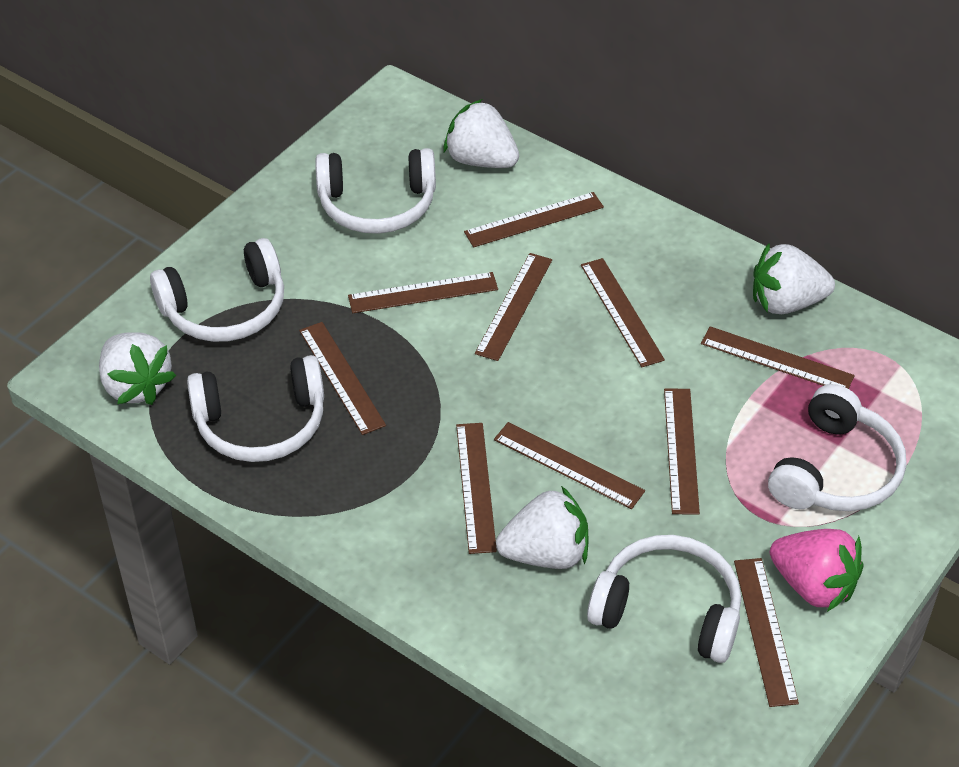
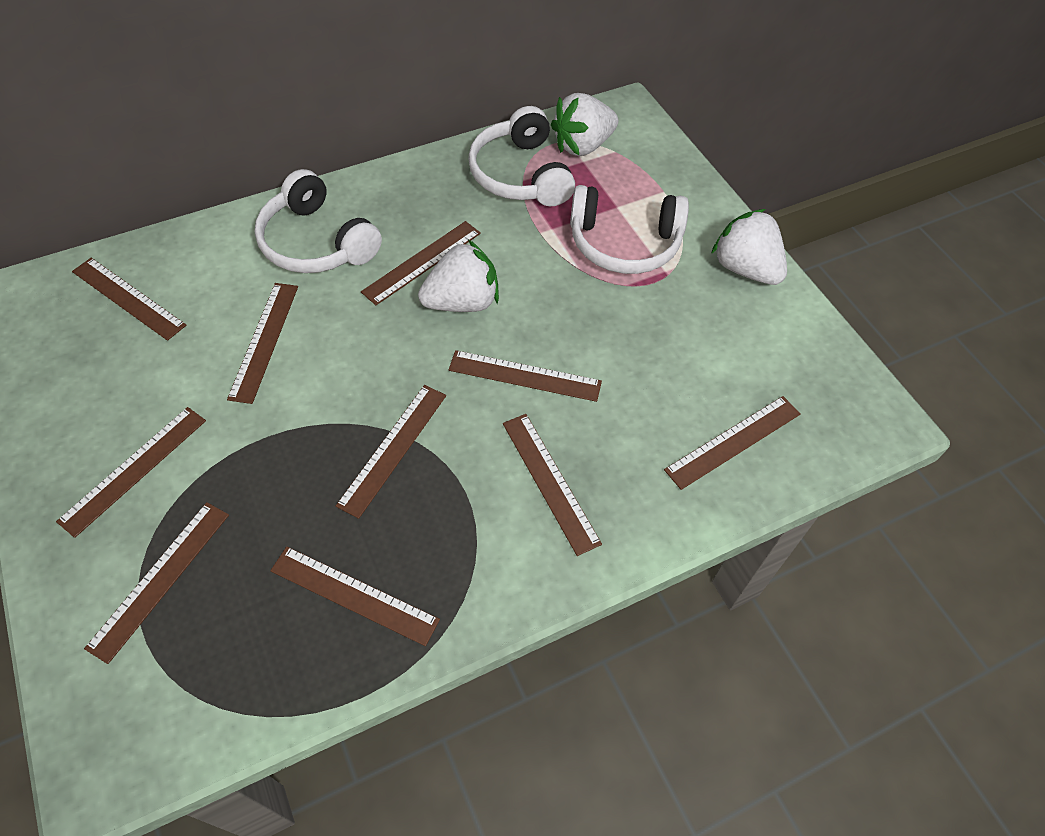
pink strawberry: [770,529,863,612] = 1 -> none = 0
white headphones: [150,238,284,342] [187,355,324,462] [315,148,436,234] [587,535,741,663] [768,384,906,511] = 5 -> [255,169,382,273] [468,106,575,206] [570,185,689,274] = 3
white strawberry: [99,332,176,405] [443,99,519,168] [496,486,589,569] [753,242,835,314] = 4 -> [418,240,499,312] [551,93,618,156] [711,209,787,285] = 3

